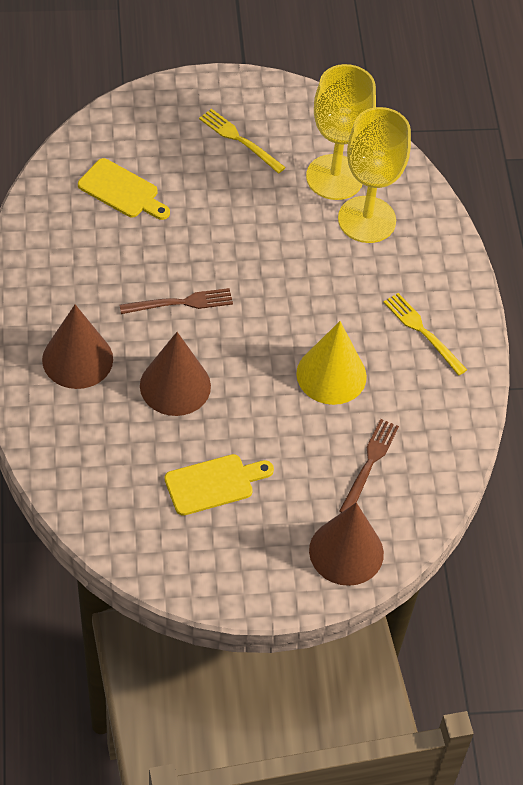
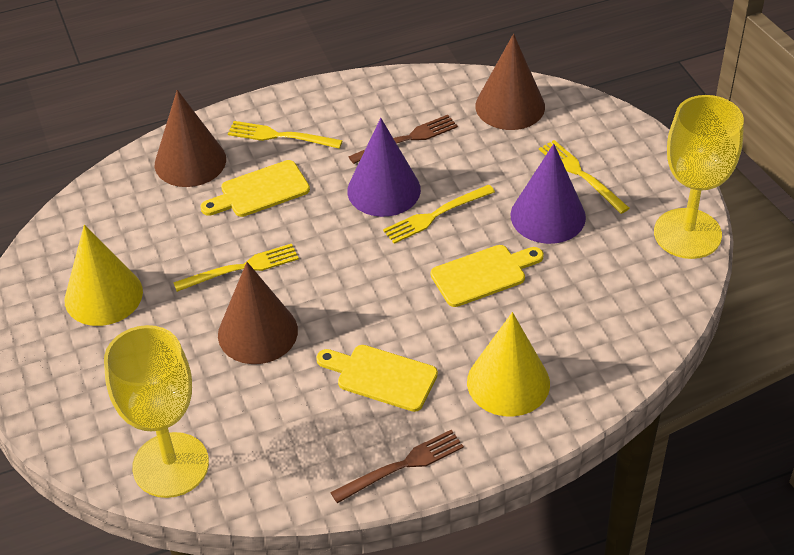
purple cone: none = 0 -> [347,118,421,217] [511,144,586,244] = 2
yellow cone: [296,321,367,405] = 1 -> [64,225,143,326] [467,312,550,417] = 2
yellow cutting board: [78,158,170,220] [165,454,274,516] = 2 -> [200,160,310,217] [316,345,438,412] [431,245,544,307] = 3
yellow fork: [199,109,286,173] [383,293,467,376] = 2 -> [173,244,299,292] [228,121,343,149] [383,185,495,244] [539,140,630,214] = 4

